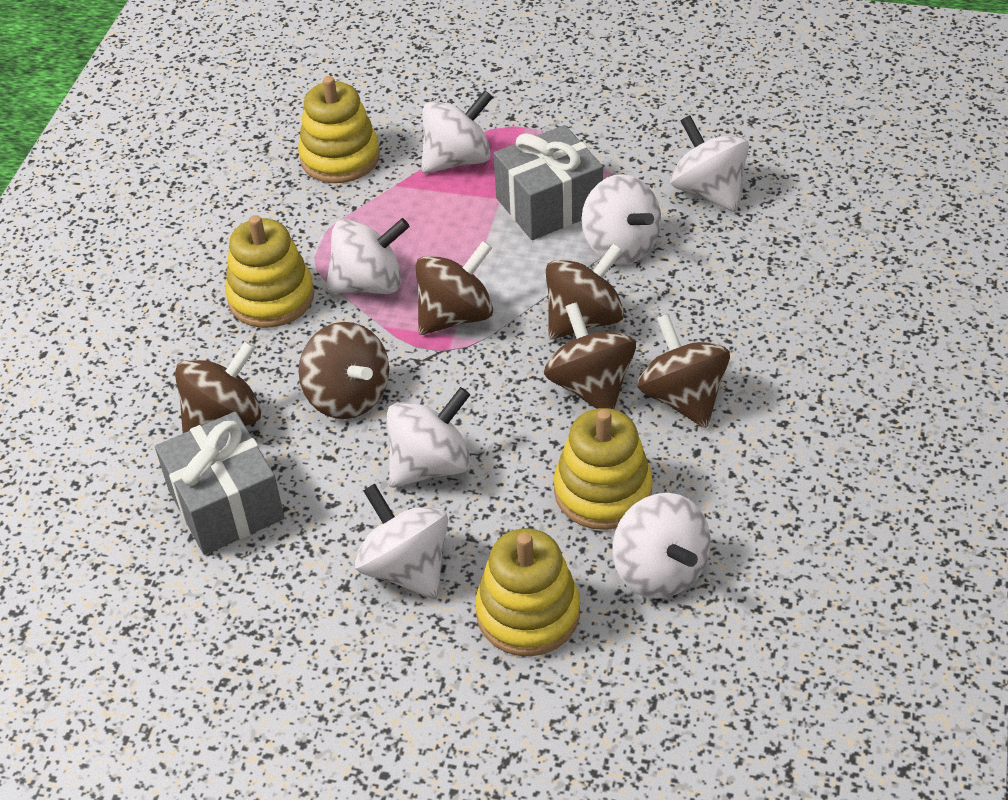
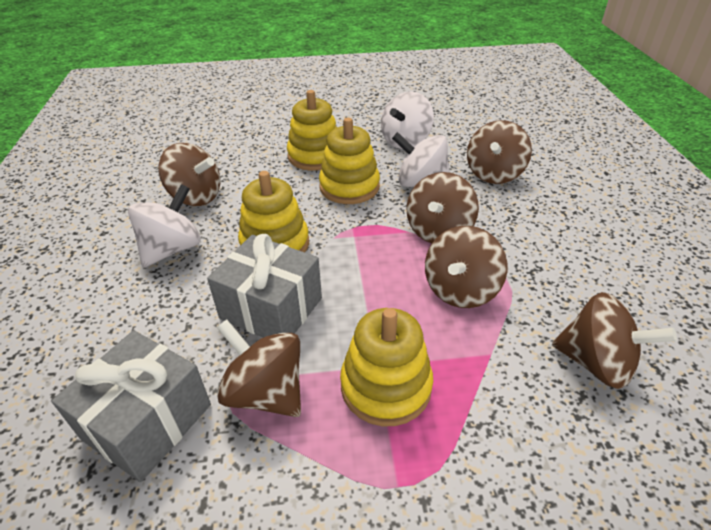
white spinning top: [325,218,410,294] [354,484,448,599] [387,387,471,488] [422,90,493,173] [582,174,661,265] [612,493,711,599] [670,115,749,212] = 7 -> [128,184,200,268] [381,91,434,149] [392,132,450,187] = 3

